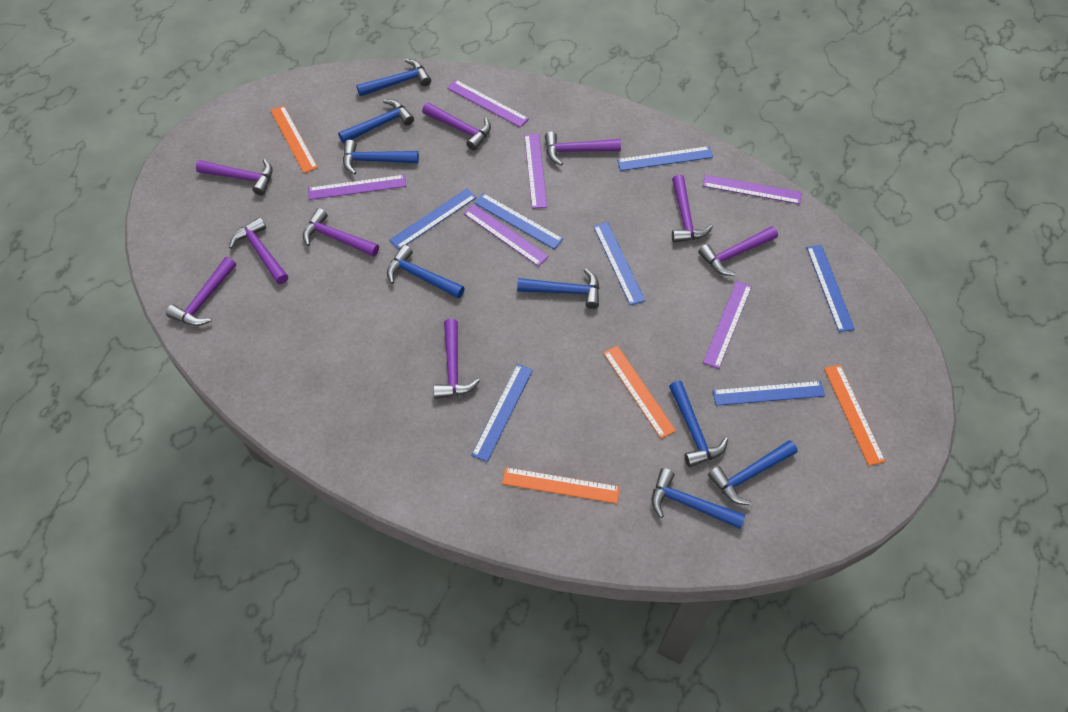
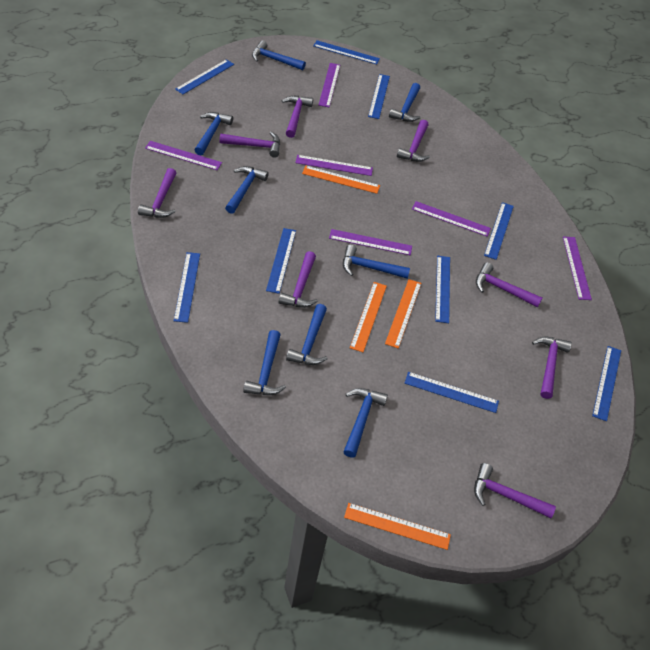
blue ruler: [390,189,477,250] [471,364,533,462] [474,193,563,249] [593,222,645,305] [617,146,713,171] [713,381,825,406] [806,245,855,332] = 7 -> [174,252,200,323] [175,59,234,94] [266,228,296,294] [313,40,380,65] [368,74,390,119] [404,372,499,413] [435,255,450,323] [484,202,514,260] [592,346,621,422] = 9
purple hammer: [166,257,236,326] [196,159,273,195] [229,217,288,284] [302,208,379,257] [422,102,491,150] [433,319,480,399] [545,131,621,166] [672,175,713,243] [698,226,778,276] = 9 -> [138,168,176,218] [219,132,280,158] [279,251,318,308] [282,96,313,138] [397,120,430,162] [474,463,556,518] [476,262,542,308] [532,336,572,399] = 8

